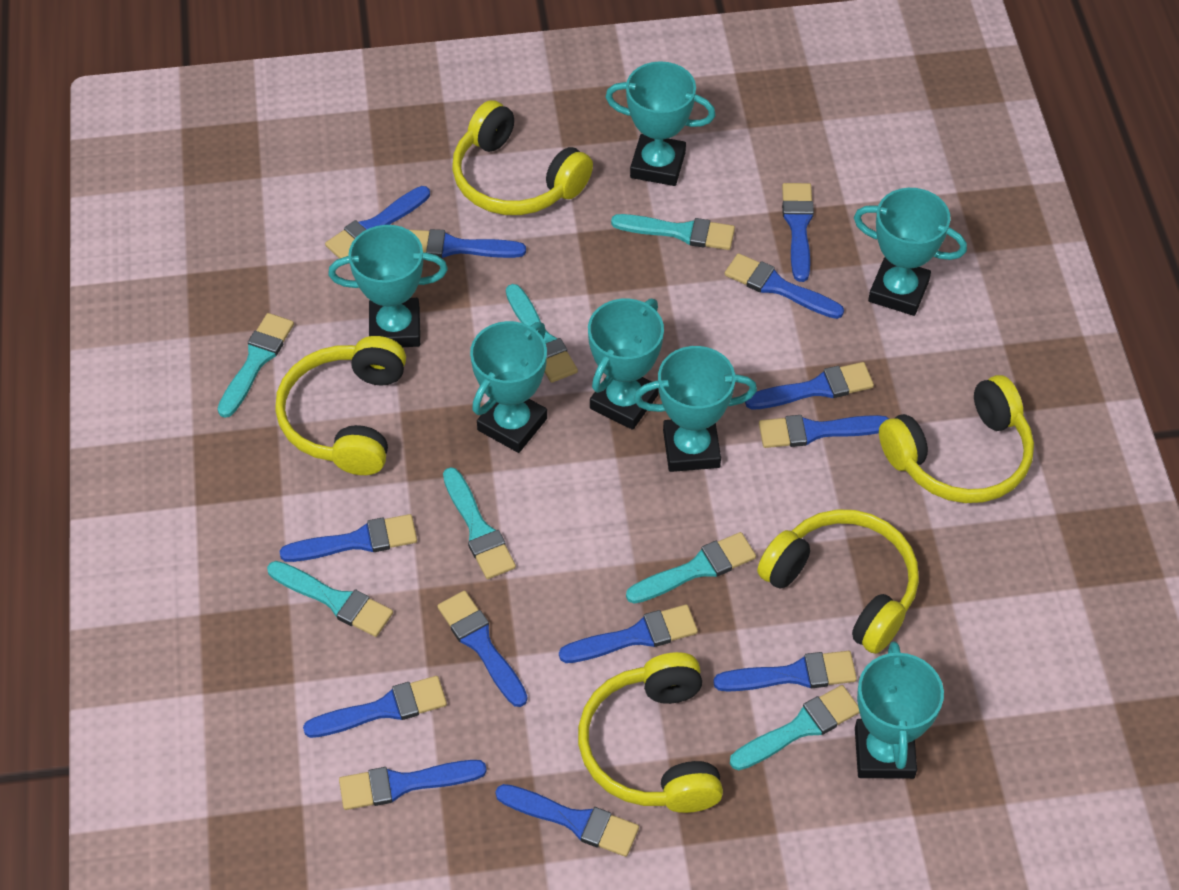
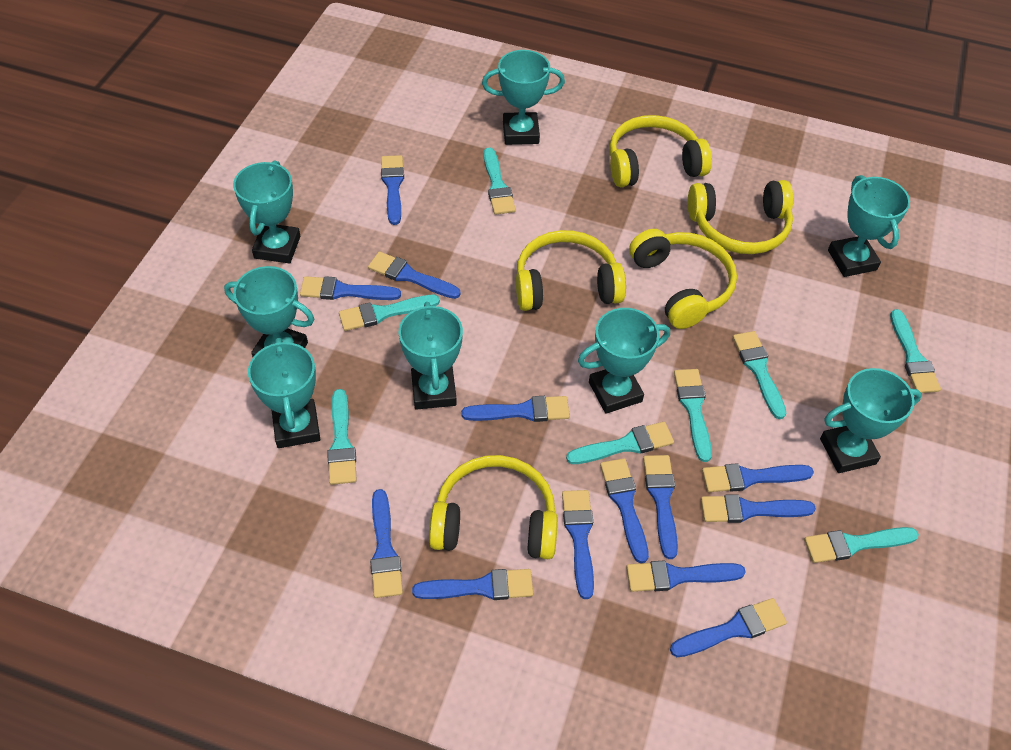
turquoise brush: [217,313,294,418] [267,561,393,637] [443,467,516,579] [506,284,578,383] [611,214,735,250] [626,532,756,604] [730,685,860,770] = 7 -> [327,389,357,485] [339,295,440,331] [484,148,516,215] [566,422,674,464] [674,369,712,462] [733,331,786,419] [804,527,919,563] [890,309,941,393] = 8
turquoise trophy: [328,225,448,347] [470,321,547,453] [588,299,664,430] [605,61,715,186] [634,346,757,472] [854,188,967,316] [855,641,944,779] = 7 -> [224,266,314,357] [233,160,300,264] [248,338,320,448] [399,302,463,410] [482,50,565,145] [578,308,670,414] [820,368,922,473] [828,175,910,277] = 8

